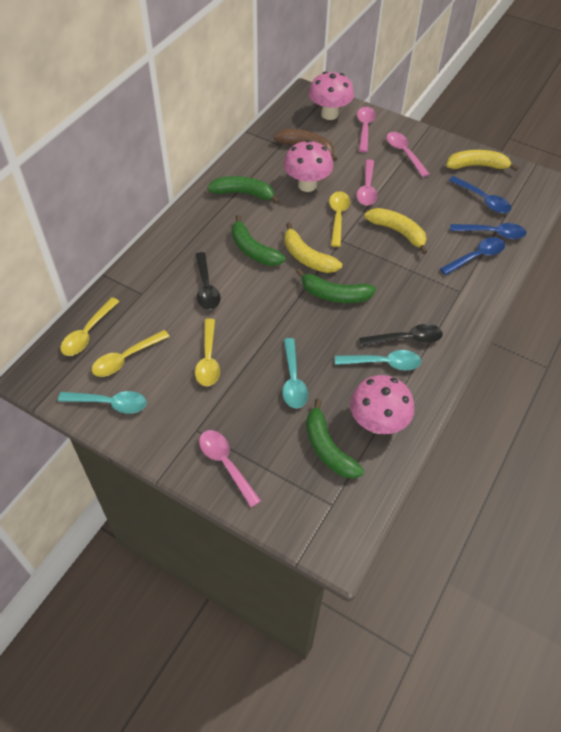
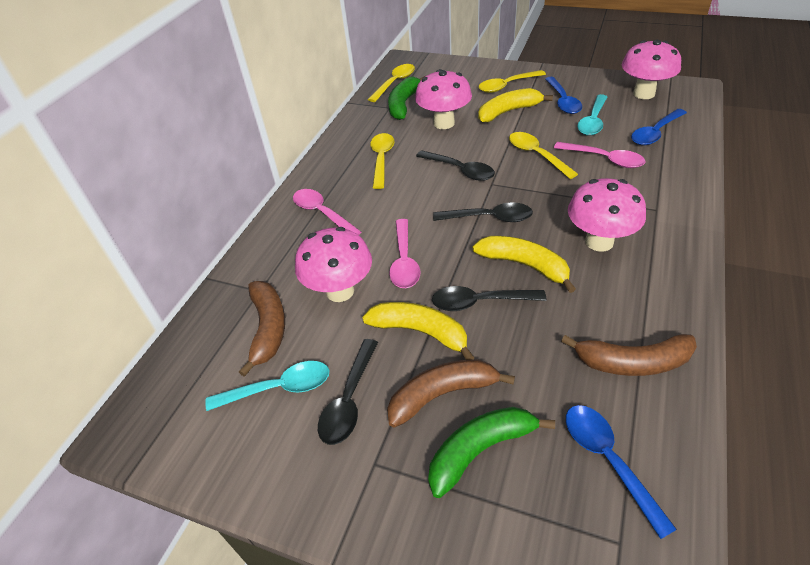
black spoon: [195,252,221,310] [359,324,443,347] = 2 -> [318,339,378,445] [416,150,495,181] [432,286,547,311] [433,202,533,222] = 4
brown banana: [274,129,337,161] = 1 -> [239,281,285,377] [387,359,515,428] [561,334,697,376] = 3
green banana: [207,176,280,204] [232,215,286,266] [296,269,376,303] [306,399,364,479] = 4 -> [388,76,425,120] [428,407,555,498] = 2
pink mushroom: [284,140,333,192] [309,71,354,120] [350,375,414,434] = 3 -> [295,227,372,302] [415,69,472,129] [568,178,646,252] [622,40,681,99] = 4
pink spoon: [199,430,261,507] [356,159,377,206] [357,107,376,153] [386,132,430,177] = 4 -> [293,189,361,235] [389,219,421,288] [554,142,646,168] = 3
turquoise spoon: [58,391,147,414] [282,338,308,408] [335,350,421,370] = 3 -> [205,361,329,411] [577,94,607,136] = 2

